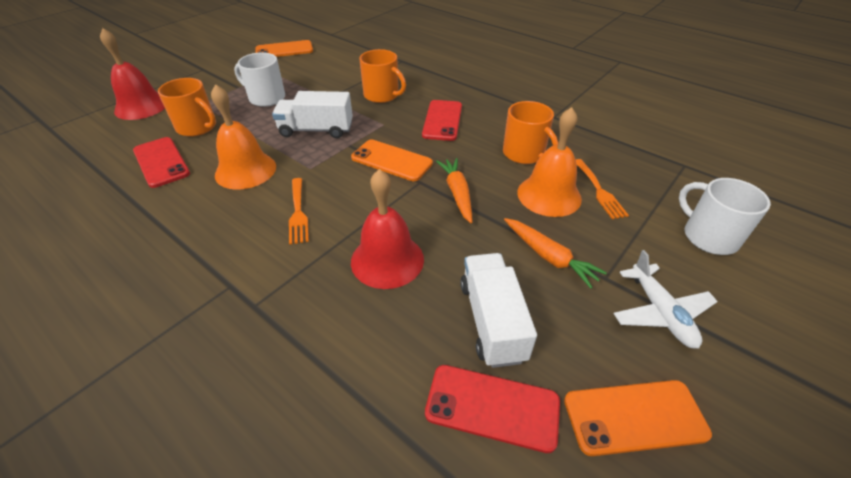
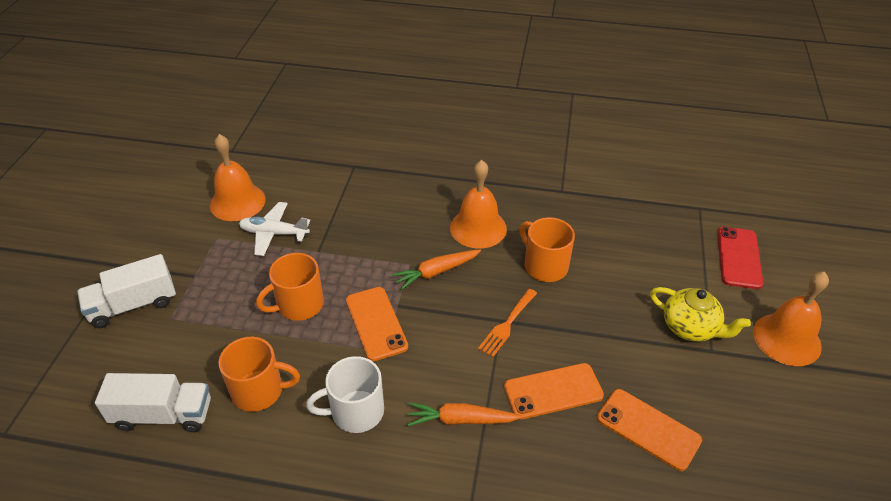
orange bell: [211,84,276,190] [517,107,582,217] = 2 -> [210,134,266,221] [450,160,507,249] [753,272,829,366] = 3
orange fork: [289,178,309,245] [576,159,629,219] = 2 -> [478,289,537,357] = 1
red bell: [100,28,165,120] [351,169,424,289] = 2 -> none = 0
red phone: [133,137,190,188] [422,100,462,141] [425,365,560,453] = 3 -> [717,227,763,289] = 1
white mug: [234,52,285,107] [679,178,771,255] = 2 -> [306,356,384,433] = 1
yellow teapot: none = 0 -> [650,287,751,342] = 1

